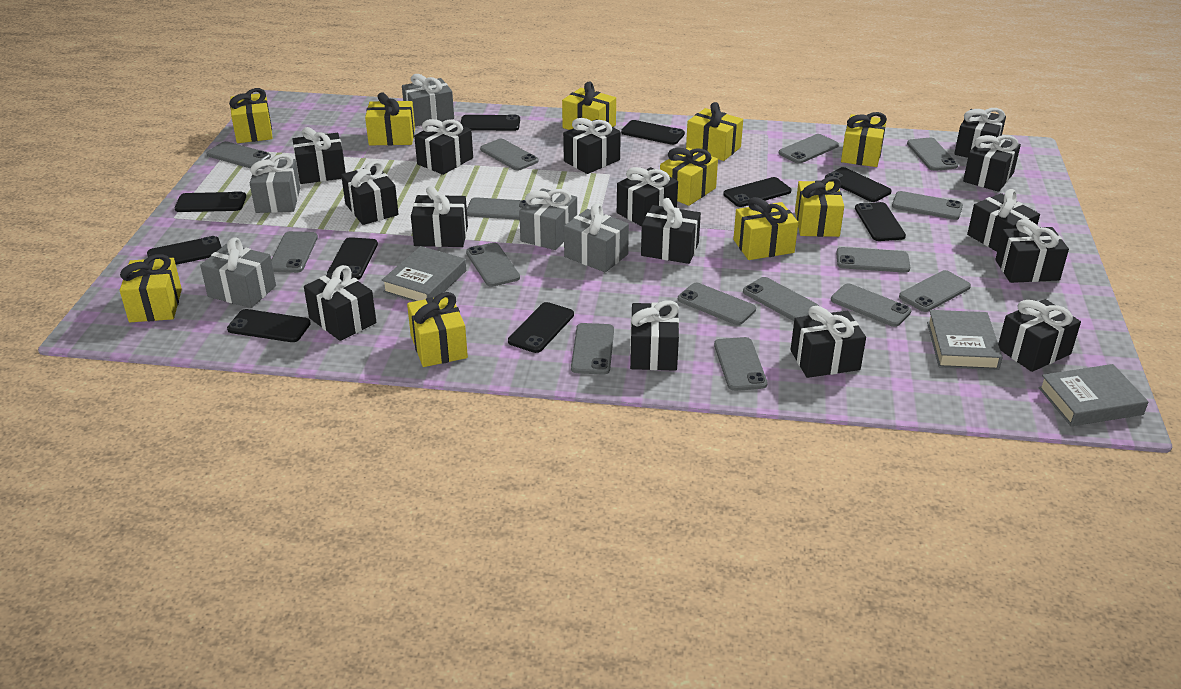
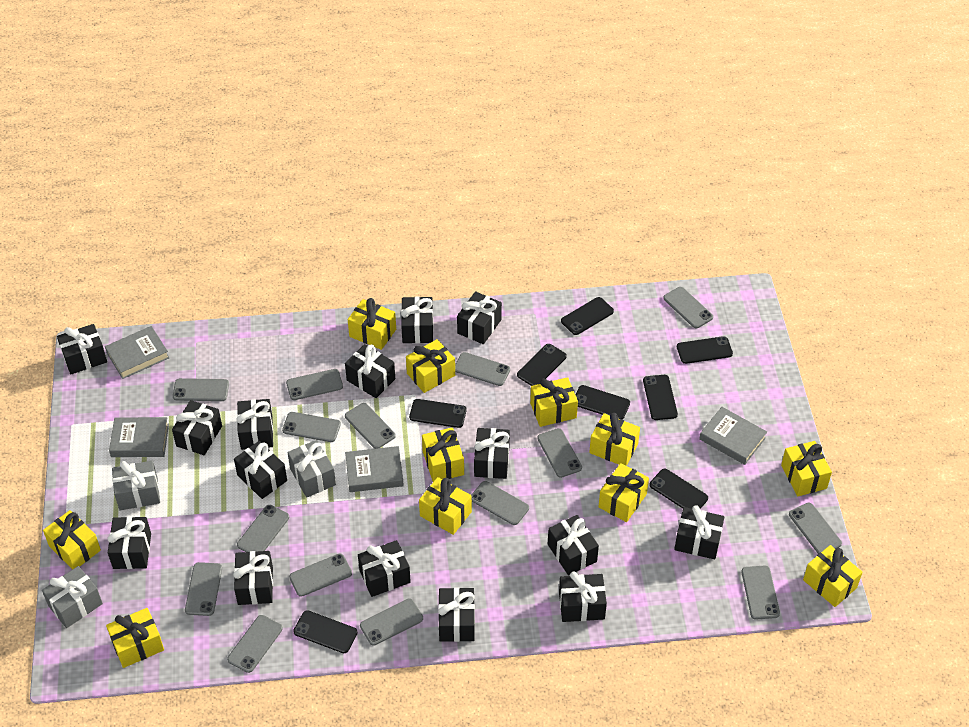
black phone: [147,236,222,265] [175,191,246,212] [227,309,311,342] [327,237,378,280] [461,115,520,131] [508,302,574,353] [621,120,685,145] [723,177,791,207] [825,167,892,202] [855,202,906,241] = 10 -> [293,610,358,653] [409,399,467,428] [517,344,567,386] [561,297,614,335] [575,385,630,419] [643,375,678,420] [649,469,708,509] [677,336,733,364] = 8
grey book: [382,246,466,302] [927,310,1003,370] [1038,364,1148,426] = 3 -> [105,326,169,379] [109,417,169,457] [345,446,404,492] [699,407,767,465] = 4
grey gift: [200,237,276,308] [250,154,300,213] [402,74,454,126] [519,188,577,250] [564,203,629,272] = 5 -> [42,566,103,628] [112,461,160,510] [287,440,336,498] = 3
yellow gift: [120,254,182,322] [229,88,273,143] [365,92,415,145] [407,292,468,367] [562,81,616,130] [660,148,718,206] [686,102,743,161] [733,197,798,260] [795,177,844,237] [841,112,887,167] = 10 -> [43,510,101,570] [106,608,164,668] [348,298,396,350] [406,339,455,393] [419,477,472,535] [422,427,464,482] [530,377,578,427] [589,413,640,466] [598,463,649,522] [781,441,832,496] [803,545,863,607] = 11

